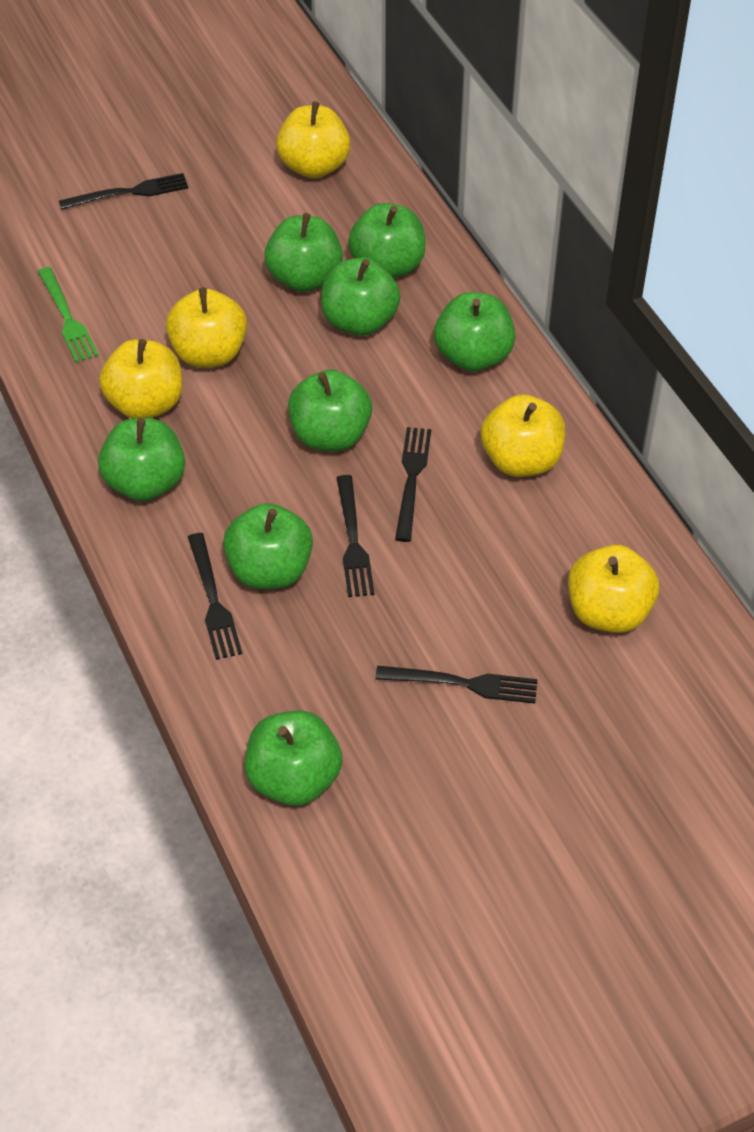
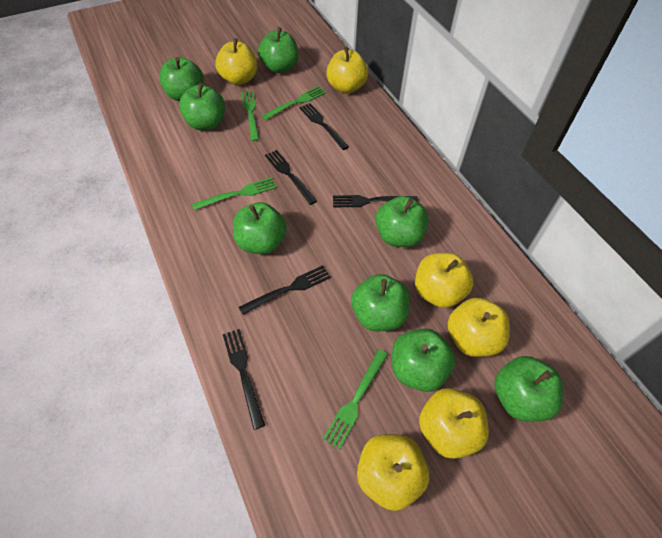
green fork: [38,267,99,363] = 1 -> [192,178,276,210] [241,91,259,141] [261,86,326,121] [323,349,388,449] = 4
yellow apple: [99,339,183,418] [166,288,247,368] [276,101,350,179] [481,394,565,477] [568,545,659,633] = 5 -> [215,38,257,85] [326,47,368,94] [357,434,429,511] [415,253,473,308] [419,388,489,459] [448,298,510,357] = 6

